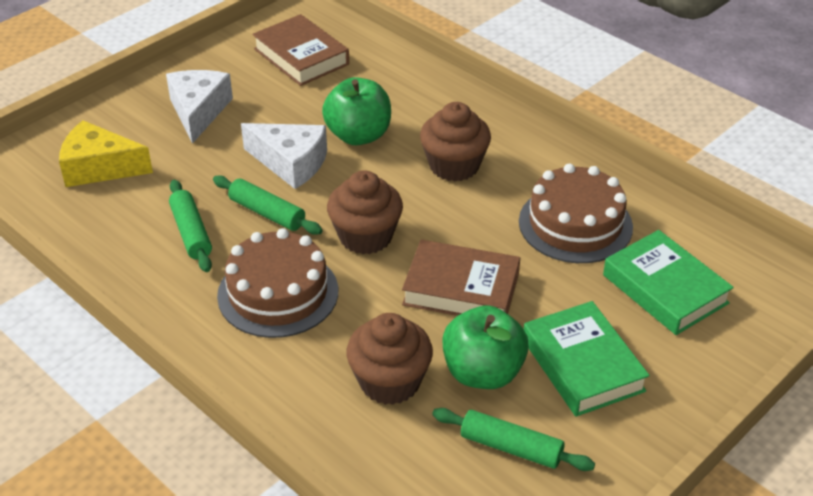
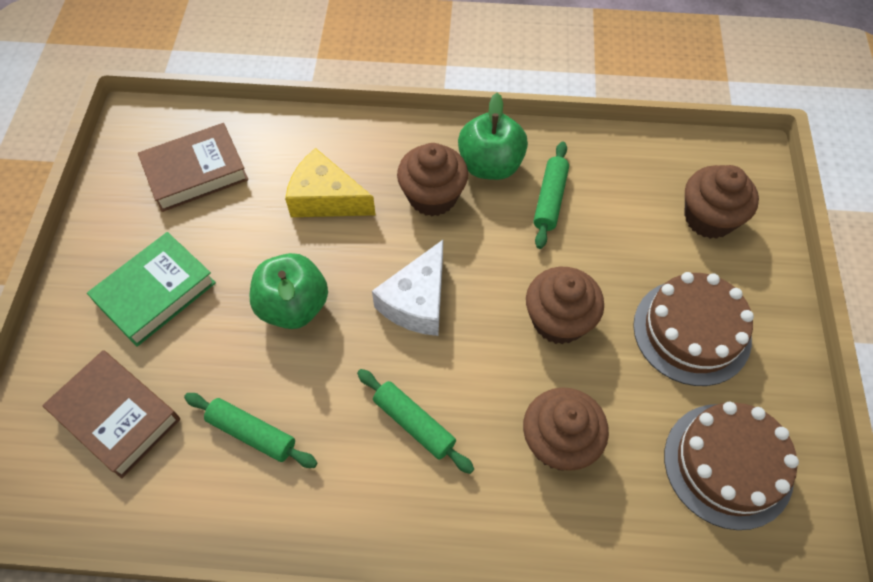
brown cupcake: [327,170,403,254] [346,313,433,405] [420,102,491,182] = 3 -> [397,143,468,216] [523,387,609,471] [526,267,604,344] [685,165,759,239] = 4
green book: [524,301,650,417] [603,230,734,335] = 2 -> [87,232,216,347] = 1
white cheese: [166,70,233,144] [241,123,327,189] = 2 -> [372,240,443,336] = 1

